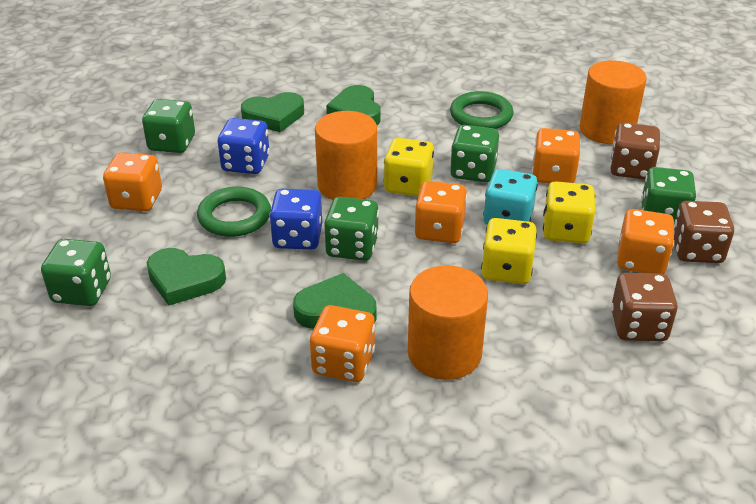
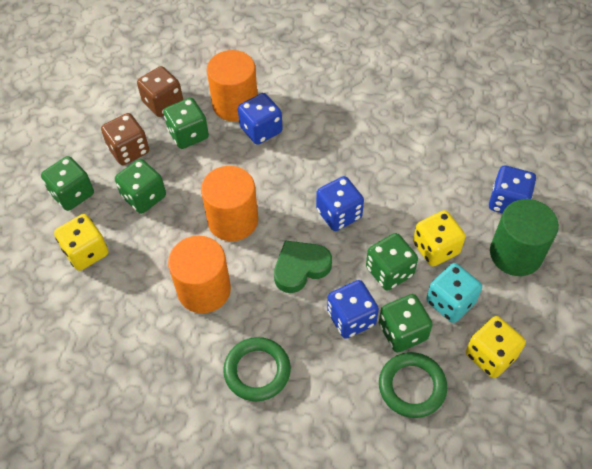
blue dice: [218,118,270,174] [269,188,322,250] = 2 -> [238,93,283,145] [316,176,364,231] [327,280,379,339] [489,165,536,214] = 4
brown dice: [610,122,660,180] [611,273,678,341] [674,201,734,263] = 3 -> [101,113,149,165] [137,66,183,117] = 2
green cylinder: none = 0 -> [490,199,559,276] = 1
green heart: [147,248,226,305] [241,92,304,132] [293,273,377,328] [326,85,381,125] = 4 -> [274,240,332,293] = 1
orange dice: [103,152,162,211] [310,305,375,382] [414,181,467,243] [532,128,581,183] [617,209,675,274] = 5 -> none = 0

